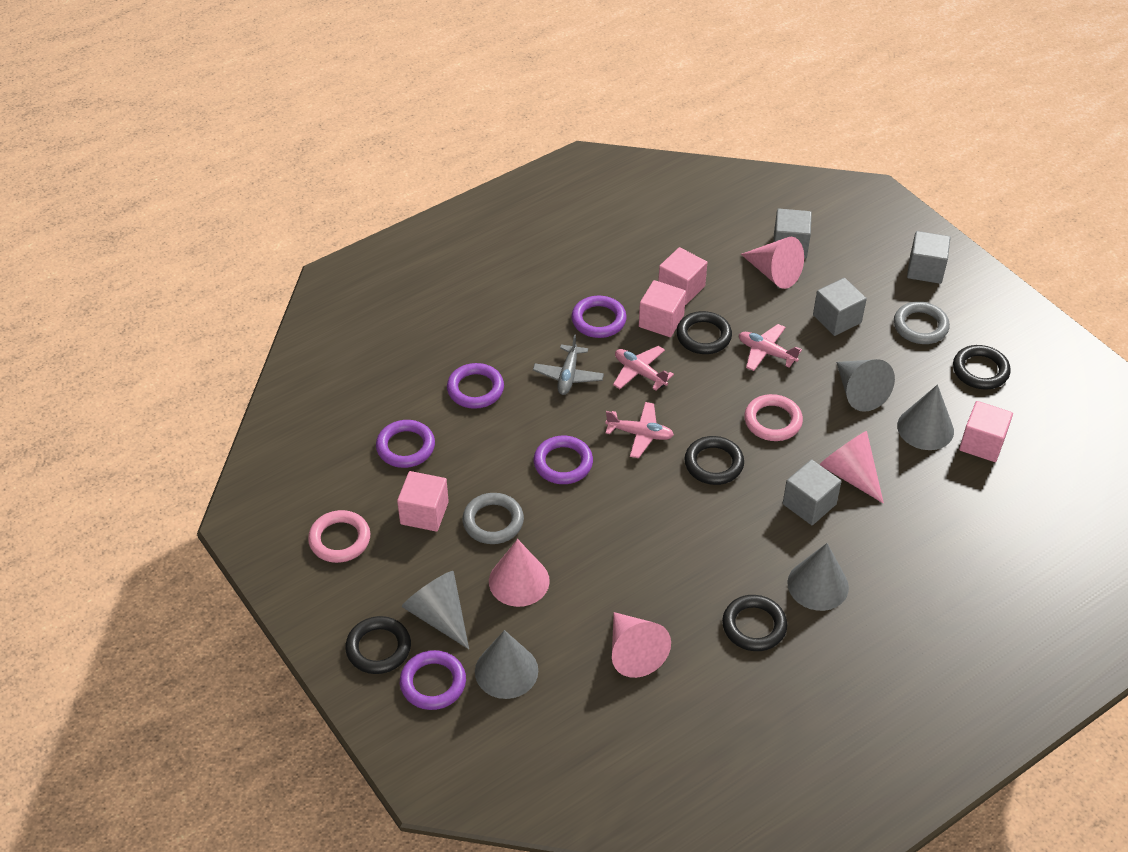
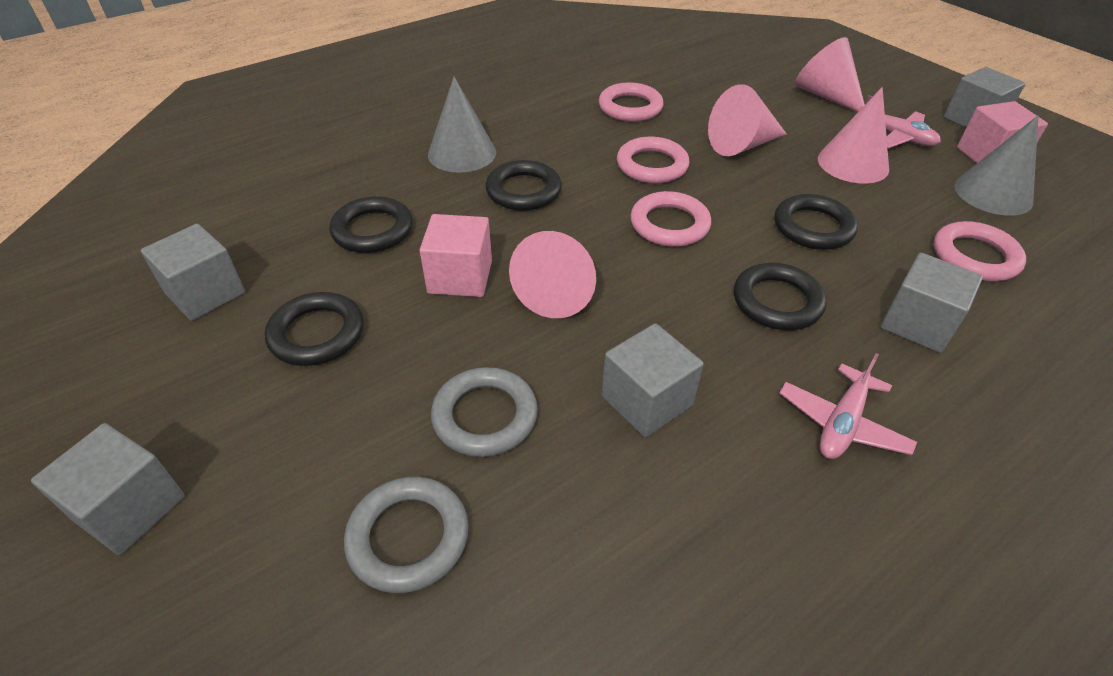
grey cone: [402,571,469,649] [475,630,538,699] [787,543,849,611] [836,359,895,412] [897,384,954,450] = 5 -> [428,77,496,173] [954,115,1039,216] = 2
grey cube: [773,209,812,259] [783,459,841,525] [813,278,867,336] [907,231,950,284] = 4 -> [31,423,185,555] [141,224,245,321] [601,323,704,438] [880,253,983,353] [944,67,1026,128] = 5
grey plane: [533,334,604,395] = 1 -> none = 0
pink cube: [397,471,449,532] [639,280,686,337] [658,247,707,305] [959,401,1013,462] = 4 -> [420,214,492,297] [957,101,1048,163] = 2
pink plane: [605,402,674,458] [613,346,674,391] [739,324,802,371] = 3 -> [780,353,917,459] [866,95,941,148] = 2
pink ring: [308,510,370,563] [744,394,803,441] = 2 -> [599,82,664,122] [617,137,689,183] [630,191,711,247] [934,221,1026,281] = 4
purple ring: [376,420,435,468] [400,650,466,710] [447,363,504,409] [534,436,593,484] [571,296,627,338] = 5 -> none = 0

